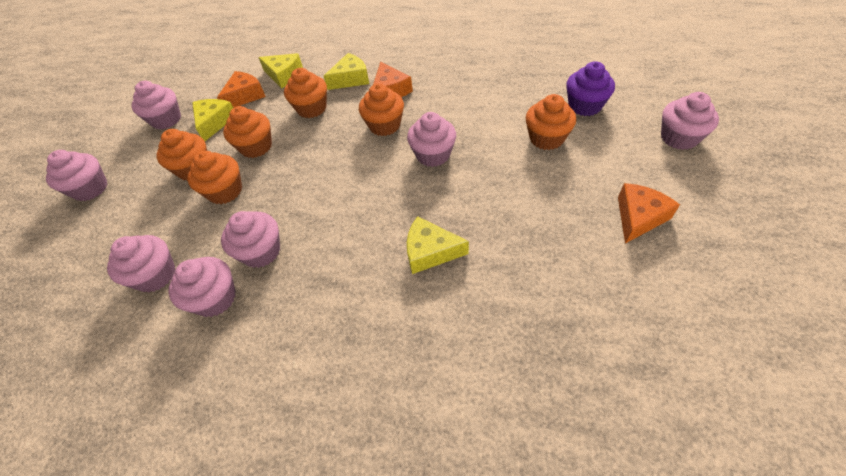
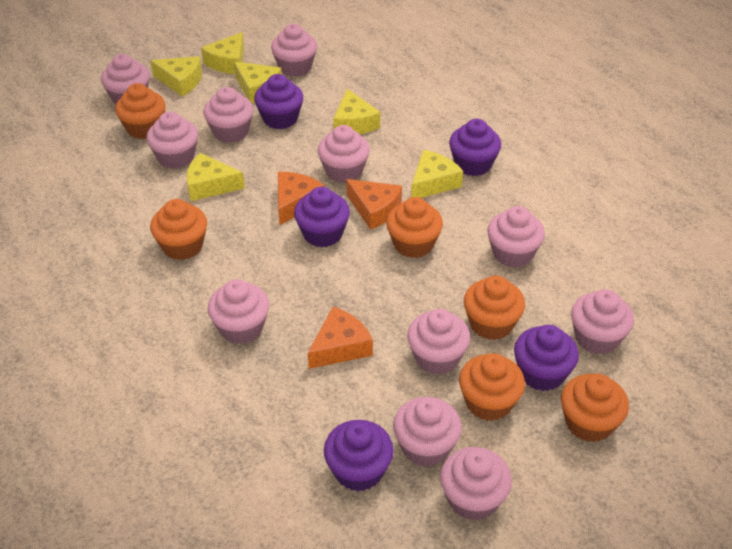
pink cupcake: [46,150,107,201] [107,235,175,292] [131,81,181,129] [169,257,236,317] [221,211,280,268] [407,112,456,167] [661,92,719,150] = 7 -> [101,54,150,105] [146,112,198,169] [203,87,253,143] [208,279,269,344] [271,24,317,77] [318,125,370,183] [393,397,462,467] [407,309,470,375] [440,447,512,521] [487,206,545,268] [571,289,634,354] = 11
purple cupcake: [566,61,615,116] = 1 -> [254,74,303,129] [294,187,350,247] [324,420,394,492] [449,119,501,176] [514,325,579,391] = 5
yellow cheese: [192,99,233,141] [258,53,303,88] [324,53,369,90] [407,216,469,274] = 4 -> [150,56,202,97] [186,153,245,201] [201,32,244,74] [234,61,282,103] [333,89,380,134] [411,150,463,198] = 6

